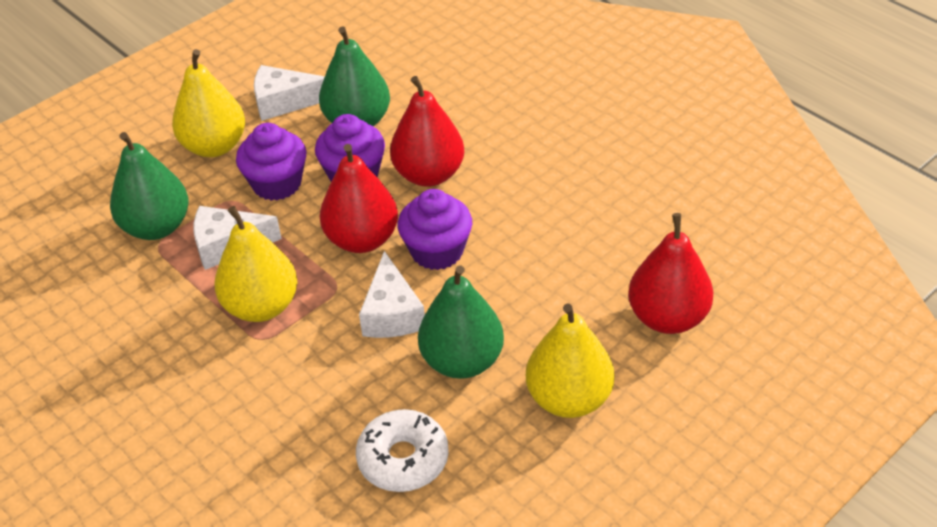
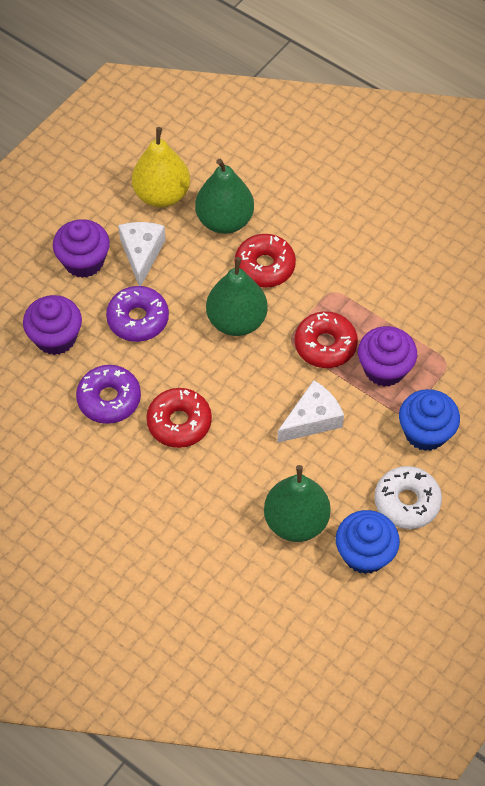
blue cupcake: none = 0 -> [336,510,400,574] [399,389,460,451] = 2
purple donut: none = 0 -> [76,365,141,424] [106,286,169,342] = 2
red donut: none = 0 -> [146,388,212,448] [235,234,296,288] [295,311,358,368] = 3
red pear: [320,144,398,253] [390,76,464,187] [628,213,714,334] = 3 -> none = 0
white cheese: [193,206,282,270] [254,65,325,121] [359,251,425,338] = 3 -> [118,222,166,286] [277,380,344,443] = 2
yellow pear: [172,49,245,157] [214,206,298,322] [526,303,614,418] = 3 -> [132,127,190,207] = 1

